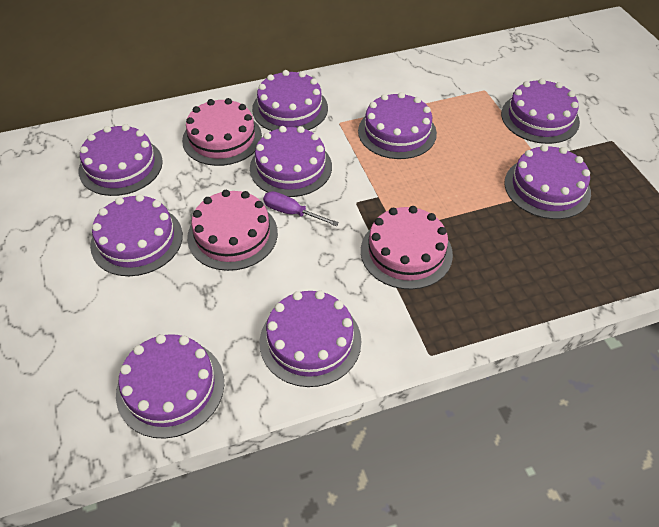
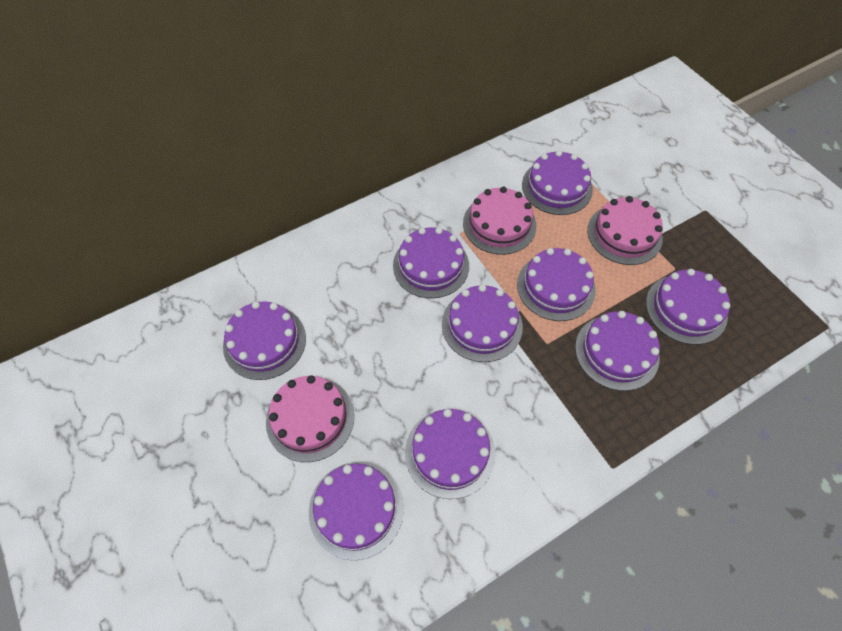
purple screwdriver: [263,191,339,226] = 1 -> none = 0

